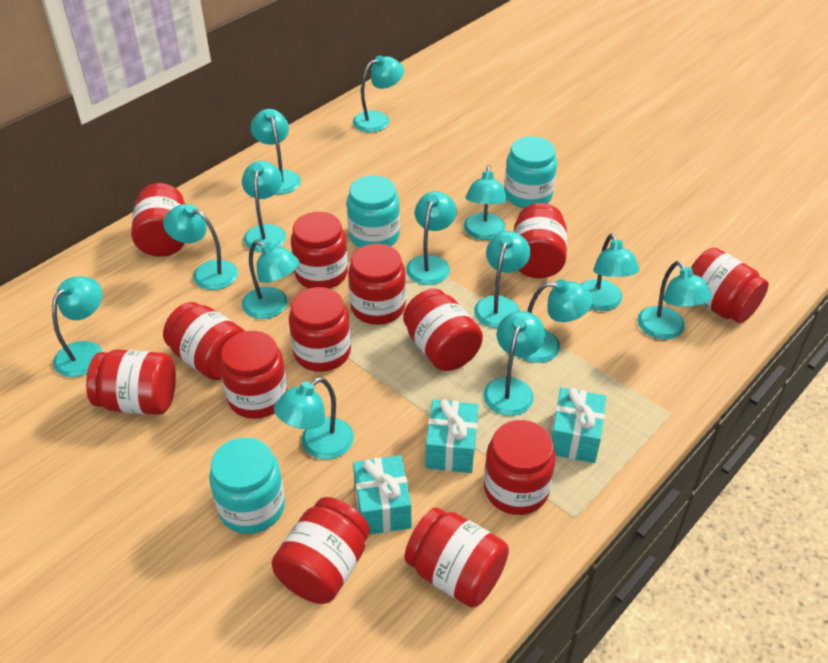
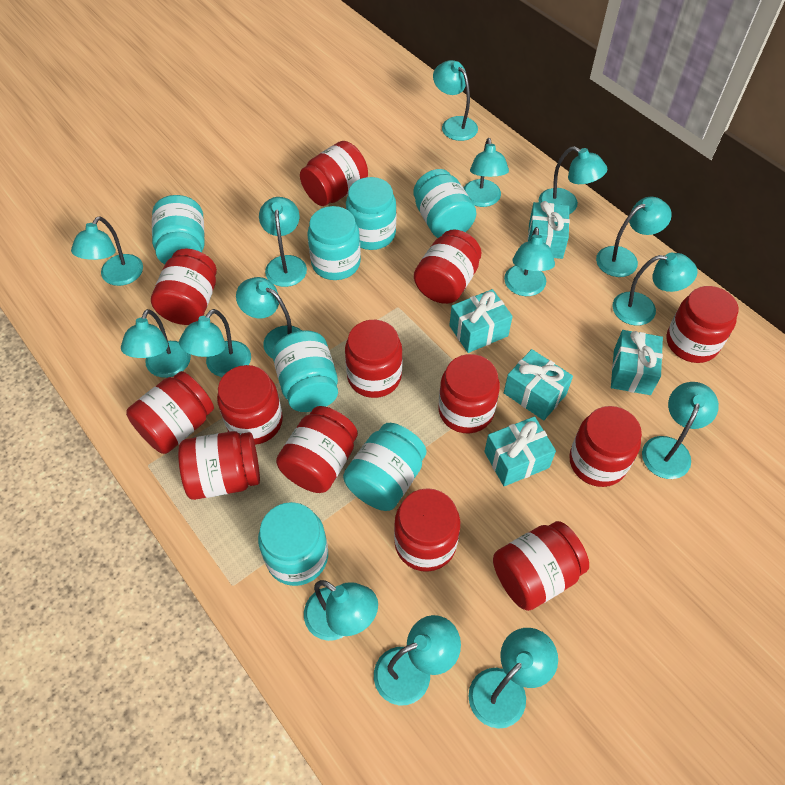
turquoise gift: [353,455,411,535] [425,399,479,473] [551,388,606,463] = 3 -> [449,289,513,353] [484,416,556,486] [504,349,573,420] [528,201,570,259] [611,330,663,395] = 5
turquoise jar: [209,437,285,534] [347,175,400,248] [504,136,557,208] = 3 -> [152,195,205,264] [258,502,328,586] [272,330,338,412] [307,206,361,280] [343,423,426,511] [346,177,396,250] [413,169,476,238] = 7
turquoise lamp: [52,276,103,377] [163,204,238,290] [242,161,286,252] [242,241,299,319] [251,109,301,194] [274,377,354,460] [353,55,404,132] [406,191,457,285] [464,165,507,240] [474,231,530,328] [483,311,545,416] [521,279,593,363] [581,233,640,311] [637,261,712,339] = 14 -> [71,216,143,286] [121,309,191,378] [179,309,251,377] [236,277,302,359] [259,197,307,287] [304,580,378,641] [374,615,461,705] [433,60,478,141] [464,138,509,207] [468,628,558,729] [504,227,555,296] [538,146,607,214] [596,197,672,277] [612,253,697,326] [642,382,719,479] = 15

